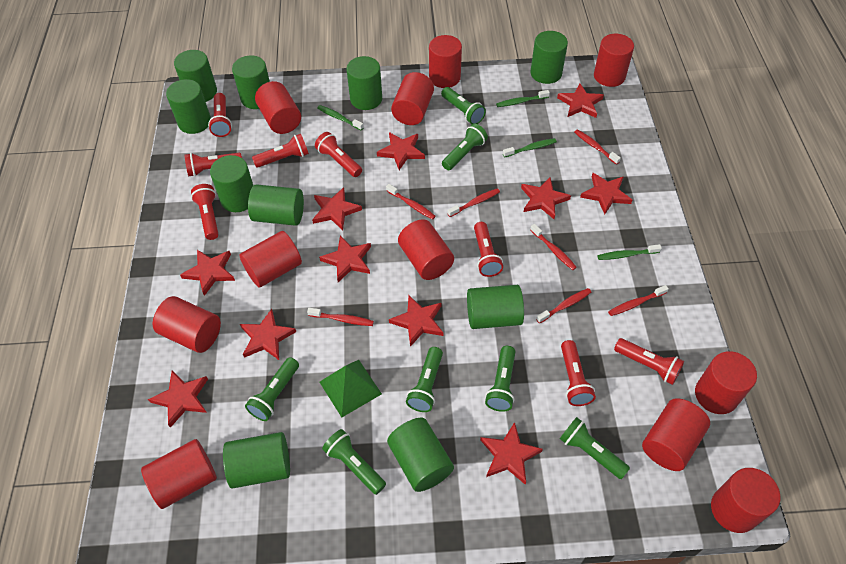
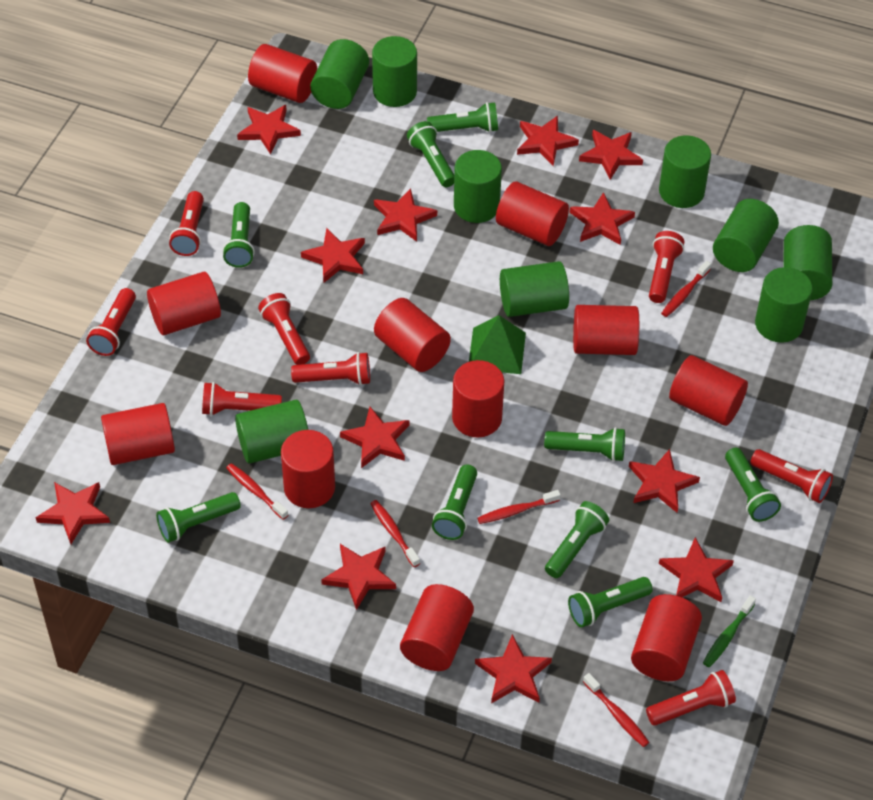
green cylinder: [166,79,211,134] [174,50,217,102] [210,155,253,212] [223,432,290,489] [232,56,270,109] [248,184,304,226] [346,56,382,110] [387,418,454,492] [467,285,524,329] [531,31,568,84] = 10 -> [235,400,308,463] [310,39,369,109] [372,36,417,107] [454,150,502,223] [500,261,569,317] [659,135,711,208] [713,199,779,272] [755,267,813,343] [784,225,832,300] = 9
green flashlight: [245,357,299,421] [322,429,386,495] [406,347,443,412] [441,87,486,124] [442,124,488,170] [485,346,515,412] [560,417,630,479] = 7 -> [156,492,241,543] [222,202,255,268] [407,121,454,187] [427,102,498,133] [432,464,477,540] [544,427,625,462] [545,501,609,578] [568,577,653,627] [725,448,781,522] = 9
green toothbrush: [317,105,364,130] [496,90,550,107] [503,138,557,157] [598,244,662,260] = 4 -> [703,595,756,667] = 1
red star: [148,371,208,428] [180,250,235,296] [240,309,296,360] [312,187,362,230] [319,236,371,282] [377,132,425,170] [389,296,443,347] [480,422,543,485] [521,177,571,219] [557,83,604,118] [580,173,632,214] = 11 -> [36,482,110,544] [237,105,301,154] [301,228,365,283] [321,544,396,610] [340,407,409,468] [374,188,437,242] [475,634,552,703] [517,116,579,166] [570,192,635,245] [579,130,643,180] [629,449,700,513] [659,537,734,602] = 12
red toothbrush: [307,308,374,326] [386,184,436,220] [447,188,500,217] [530,224,577,270] [536,288,591,323] [574,129,621,165] [608,285,669,316] = 7 -> [226,463,288,520] [370,500,420,567] [477,490,561,524] [583,673,649,747] [661,261,711,317] = 5

